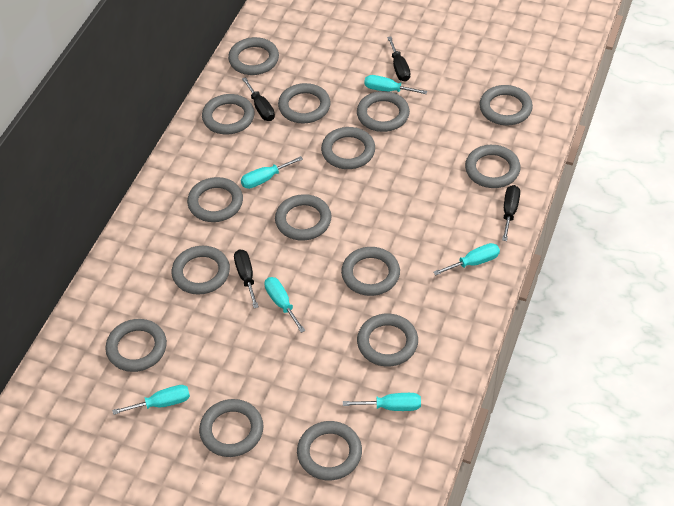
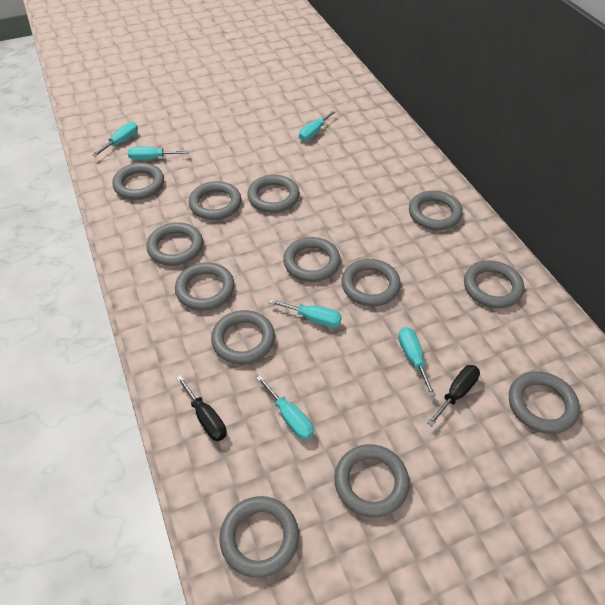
black screwdriver: [234,249,259,308] [242,77,275,121] [387,36,411,82] [502,185,520,241] = 4 -> [176,375,227,441] [427,365,480,426] = 2
grey ring: [105,319,167,372] [172,246,230,295] [187,177,243,222] [199,399,263,457] [202,94,255,134] [228,37,279,75] [275,194,332,241] [278,83,331,123] [297,421,362,480] [321,127,375,169] [341,247,400,296] [357,91,410,132] [357,314,418,367] [465,145,520,188] [479,85,533,125] = 15 -> [112,163,164,200] [147,222,203,266] [175,263,235,310] [189,181,241,220] [211,310,275,364] [219,496,299,578] [247,175,299,213] [283,237,341,282] [334,444,410,518] [341,259,401,306] [409,191,463,230] [464,260,524,308] [509,371,580,434] = 13

